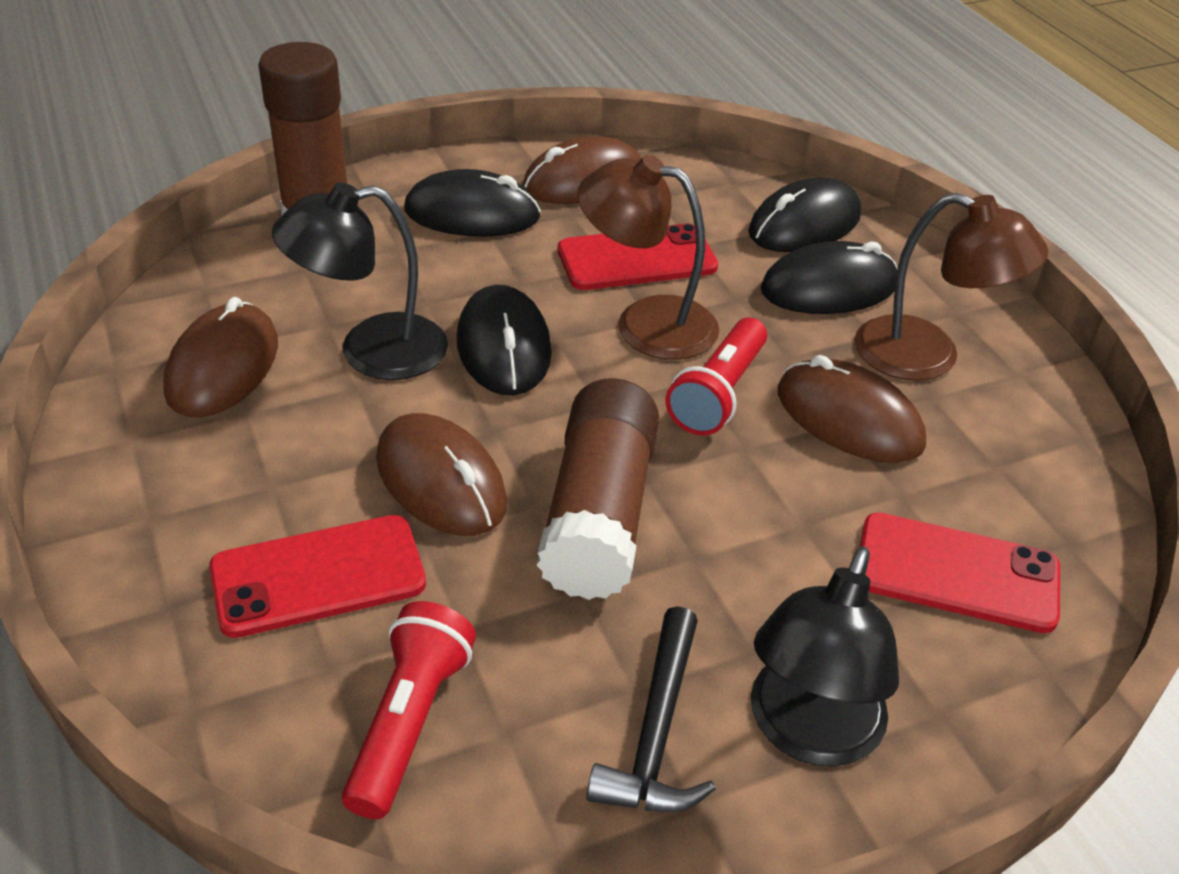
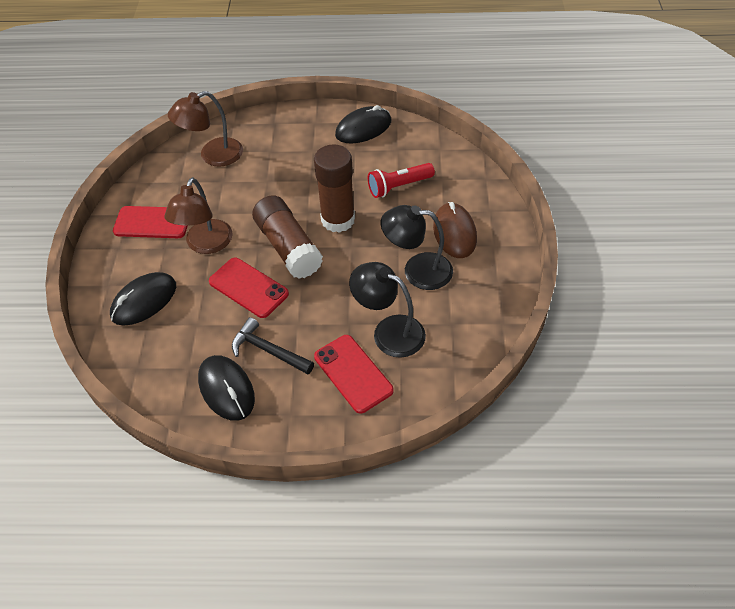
black mouse: [404,169,541,237] [457,285,552,395] [748,178,861,252] [760,241,898,314] = 4 -> [110,272,176,325] [198,355,255,421] [335,105,391,143] = 3
brown mouse: [163,297,278,417] [376,413,507,536] [523,136,642,204] [778,355,926,463] = 4 -> [433,202,477,258] = 1
red flashlight: [342,601,476,819] [665,318,767,436] = 2 -> [368,163,435,198] = 1

